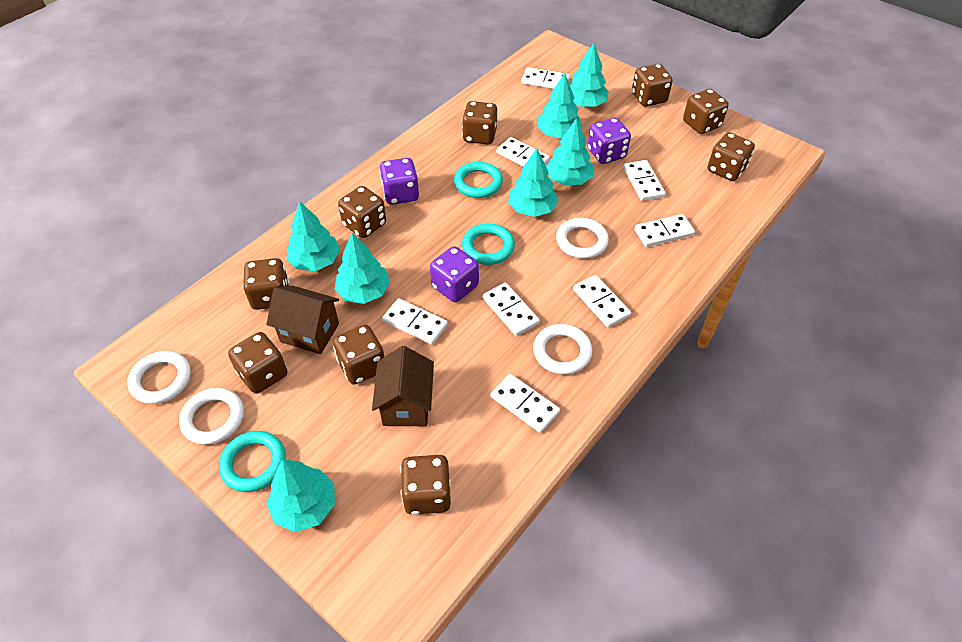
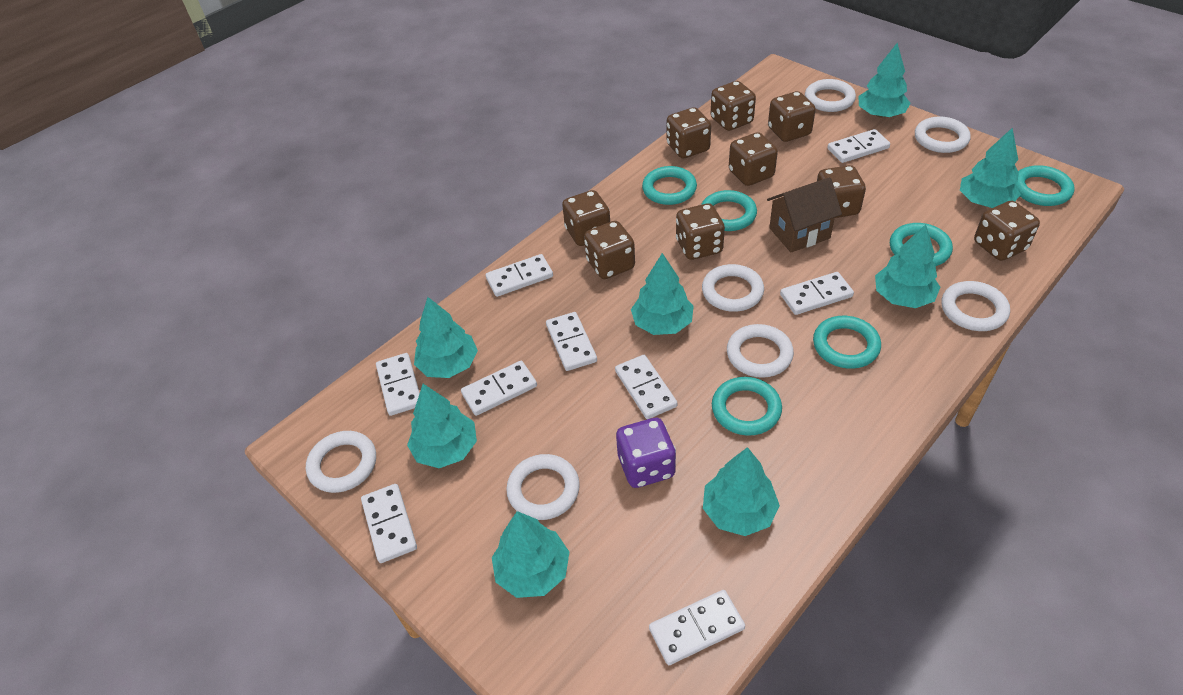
brown house: [266,286,339,354] [372,346,434,426] = 2 -> [767,177,842,252] = 1
purple dice: [379,158,419,205] [430,246,479,302] [588,118,631,164] = 3 -> [616,418,676,488] = 1
turquoise ring: [219,431,286,492] [454,162,503,198] [462,223,515,265] = 3 -> [642,166,697,205] [701,190,757,231] [712,377,782,436] [813,316,881,369] [890,223,953,266] [1016,165,1075,206] = 6
turquoise tree: [266,459,335,532] [286,201,340,271] [334,233,390,304] [508,148,558,217] [537,73,583,139] [546,118,593,185] [570,43,609,107] = 7 -> [407,384,477,468] [414,297,478,378] [492,511,569,598] [631,253,694,335] [703,447,780,536] [858,43,911,118] [875,224,940,308] [960,127,1021,208] = 8
white domino: [382,298,448,345] [483,283,540,336] [491,374,560,433] [497,137,550,167] [521,67,570,89] [573,275,631,328] [623,160,666,201] [634,214,695,247] = 8 -> [361,484,417,563] [376,353,420,416] [461,361,537,416] [486,254,553,297] [546,312,597,371] [615,355,677,419] [649,590,745,665] [780,272,854,315] [827,129,890,163] = 9
white ring: [127,351,191,404] [179,388,244,445] [533,324,592,375] [556,218,609,259] = 4 -> [306,431,376,493] [506,454,580,520] [702,264,764,312] [727,324,794,378] [805,79,856,112] [915,117,971,153] [942,281,1010,331] = 7

